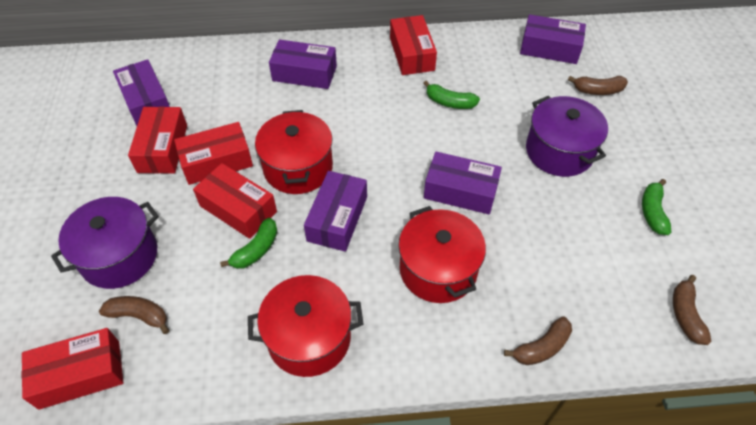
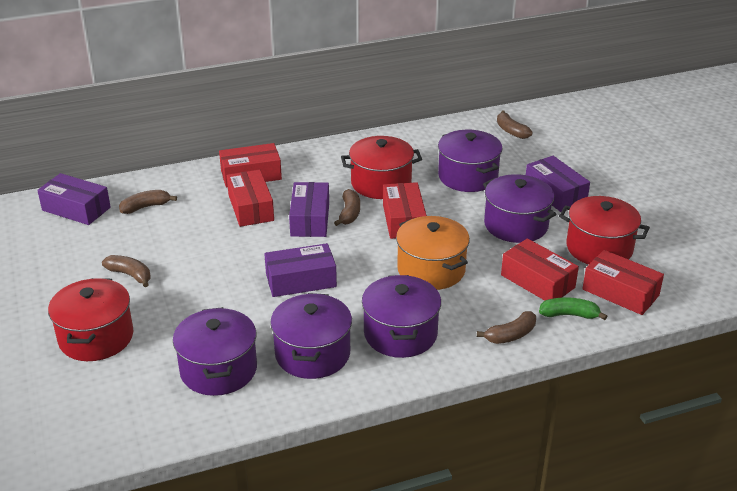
brown banana: [99,296,169,334] [504,316,572,365] [568,76,628,95] [673,275,711,345] = 4 -> [102,255,151,287] [119,190,177,214] [334,189,360,226] [477,311,536,344] [497,110,533,139] = 5
green banana: [220,218,277,269] [423,81,480,109] [642,179,671,235] = 3 -> [539,297,608,320] = 1
orange pot: none = 0 -> [396,216,470,290] = 1
purple box: [113,59,170,126] [269,39,337,89] [304,171,367,252] [424,152,502,214] [520,14,586,64] = 5 -> [37,173,111,225] [264,243,337,297] [289,182,329,237] [526,156,590,212] = 4
purple pot: [51,197,159,289] [526,96,608,177] = 2 -> [173,307,257,396] [270,293,352,379] [362,275,441,358] [438,130,503,192] [483,174,557,243] = 5

